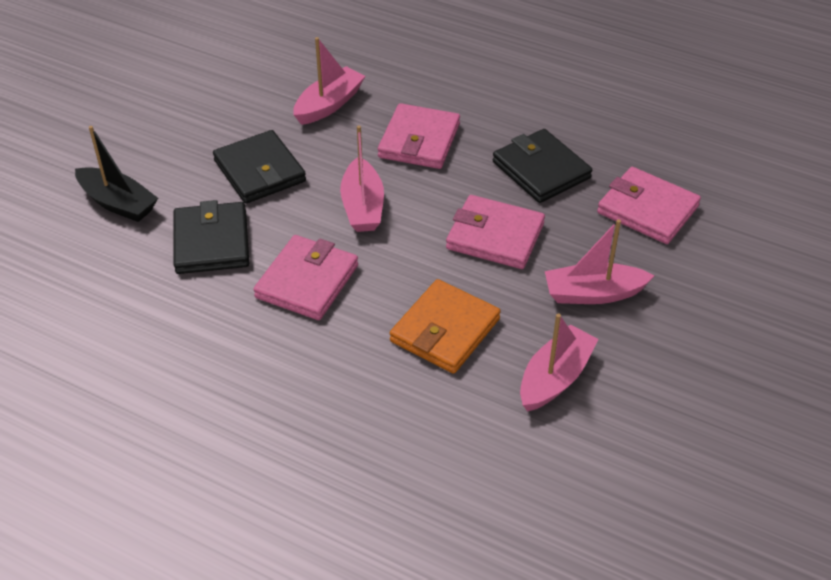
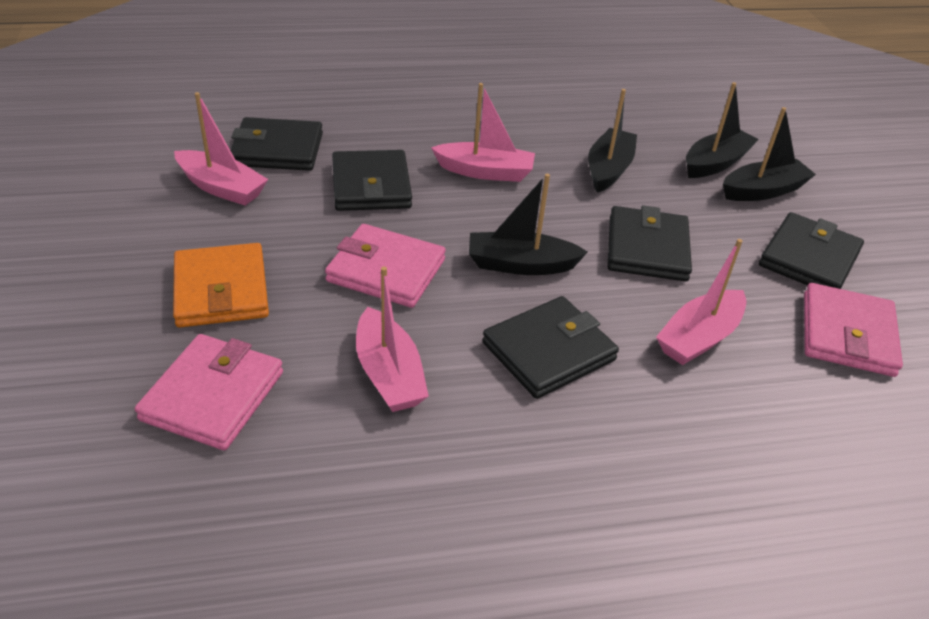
black boat: [75,126,158,222] = 1 -> [469,174,588,275] [588,89,637,193] [686,82,759,178] [723,107,816,201] = 4
black wallet: [174,200,249,274] [213,130,306,204] [493,129,592,203] = 3 -> [230,117,323,171] [332,150,412,211] [482,296,619,399] [608,205,692,281] [759,212,864,289] = 5
pink wallet: [253,235,358,320] [378,103,460,169] [446,195,545,269] [597,167,701,244] = 4 -> [135,334,283,450] [325,224,446,308] [804,283,903,377] = 3

